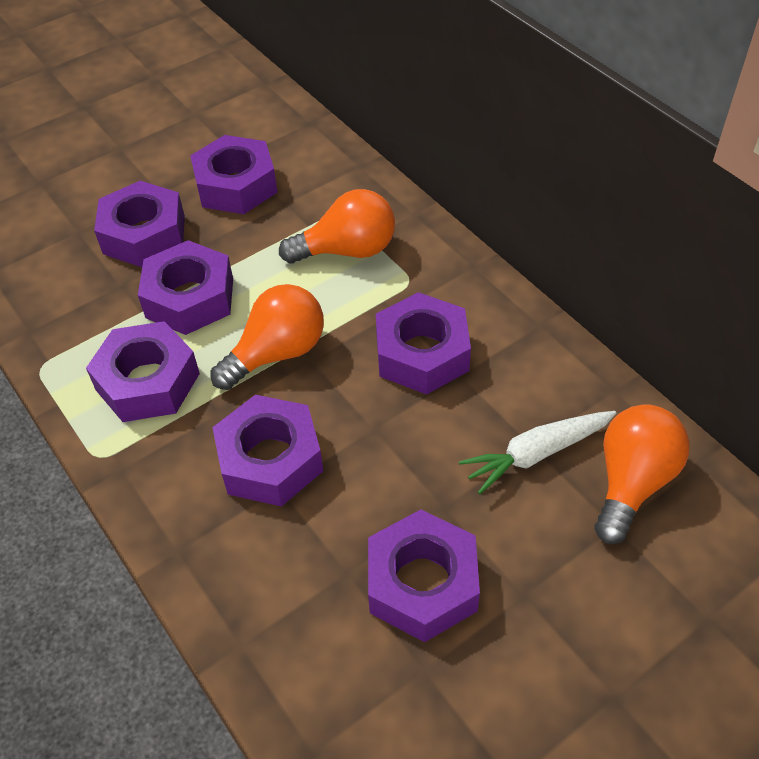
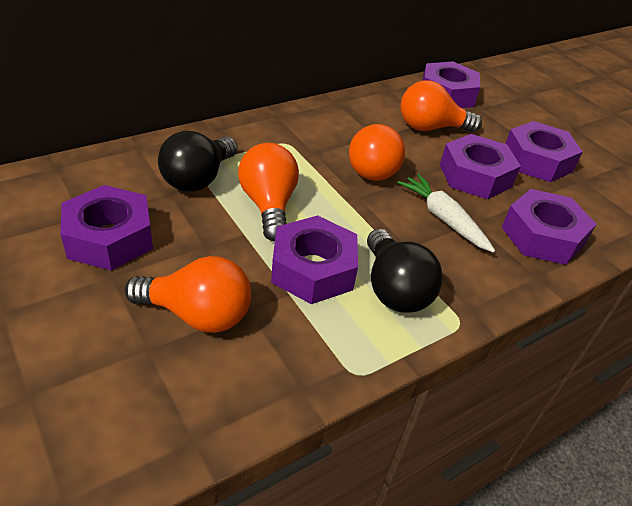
black light bulb: none = 0 -> [158,131,238,192] [367,229,443,313] = 2
orange light bulb: [211,284,324,390] [279,189,395,263] [595,404,689,544] = 3 -> [124,256,251,333] [238,143,299,241] [349,124,405,181] [400,80,482,132] = 4
purple nut: [86,321,200,422] [94,181,185,267] [138,240,233,335] [190,135,278,214] [212,395,323,507] [368,509,480,642] [376,292,471,395] = 7 -> [60,185,153,271] [271,216,358,304] [422,62,480,108] [440,134,521,199] [502,189,596,265] [505,121,583,182] = 6

